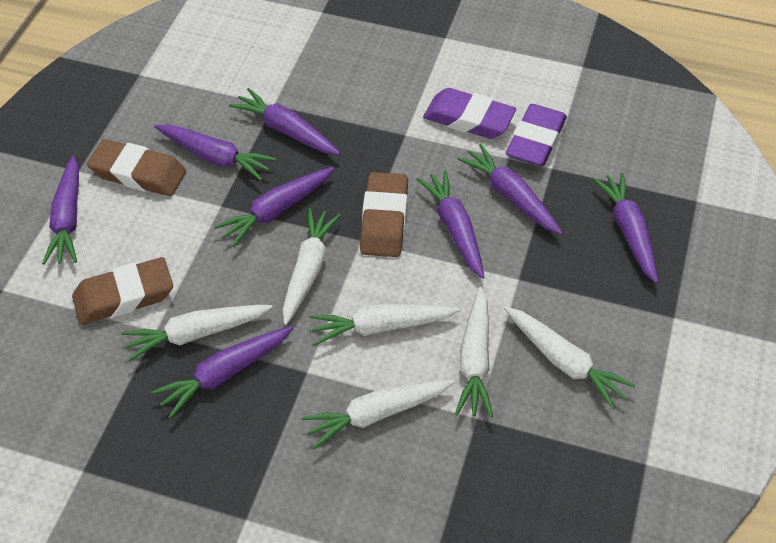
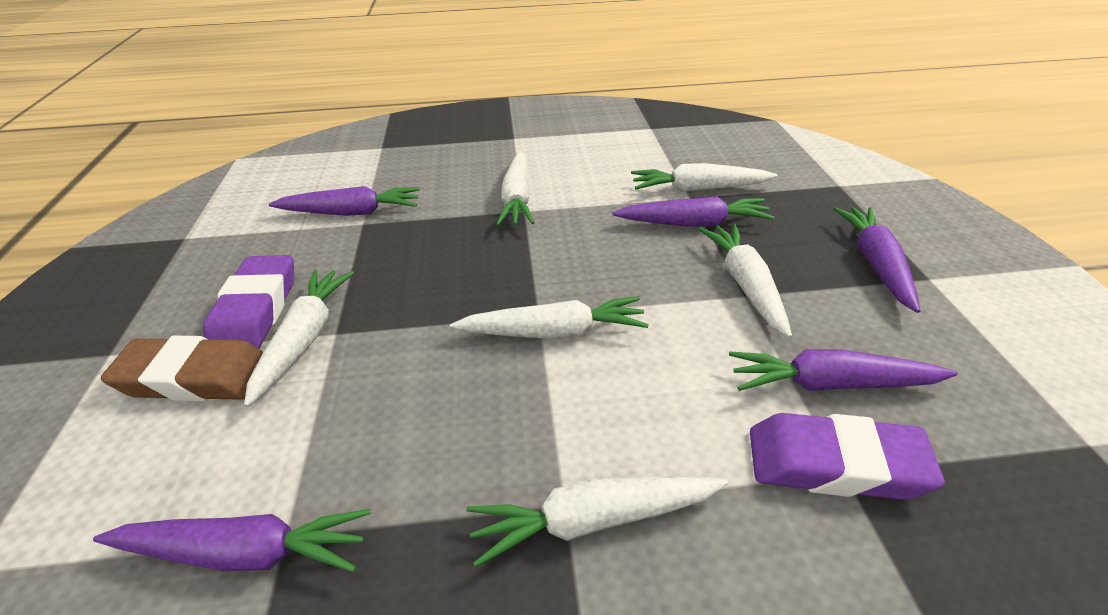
brown eraser: [72,257,173,325] [87,139,186,196] [360,172,408,257] = 3 -> [101,336,263,401] = 1
purple carrot: [42,156,79,265] [151,326,293,419] [154,125,276,181] [214,167,334,247] [229,88,340,155] [416,170,484,279] [457,144,563,234] [593,172,658,284] = 8 -> [93,509,371,572] [269,186,420,216] [613,196,774,227] [729,349,958,391] [833,207,920,313] = 5

